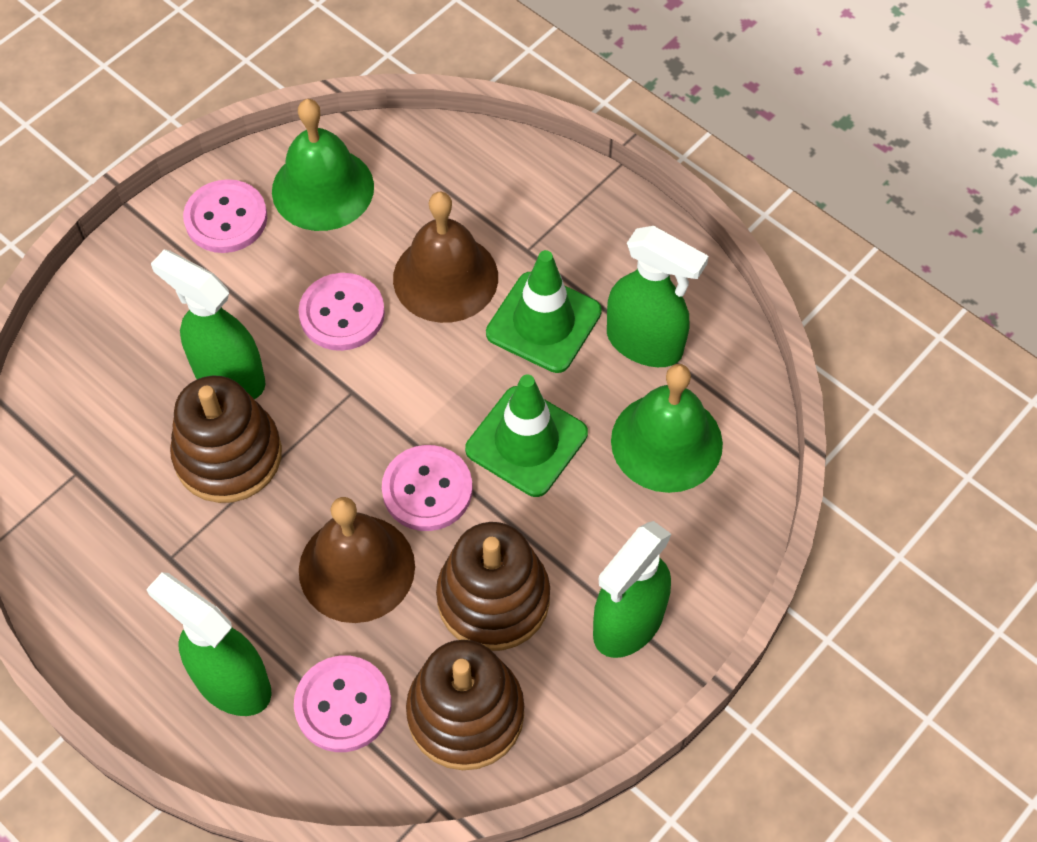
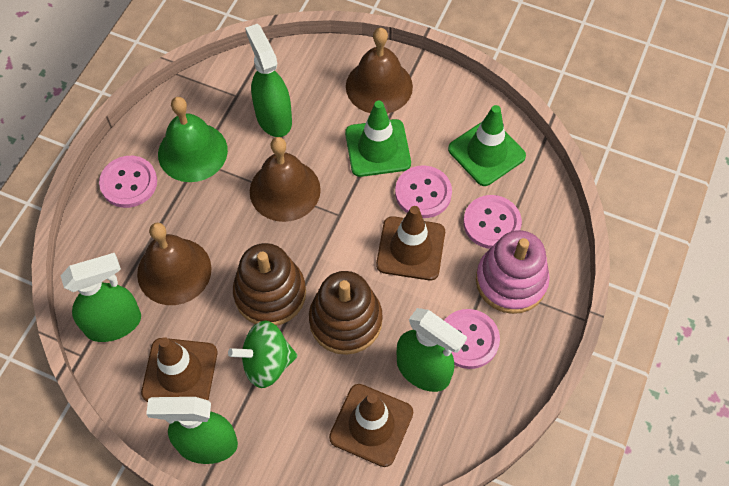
brown bell: [299,497,415,623] [393,192,498,323] = 2 -> [137,223,212,305] [250,137,321,222] [346,28,413,114] = 3
brown stacking toy: [170,376,282,503] [406,640,524,770] [436,522,550,651] = 3 -> [233,243,306,326] [309,271,383,355] = 2
brown traffic cone: none = 0 -> [141,337,217,402] [329,384,413,467] [376,206,445,280] = 3
green bell: [272,99,374,231] [611,364,723,493] = 2 -> [158,97,228,182] = 1
green spinning top: none = 0 -> [228,320,298,388] = 1
pink stacking toy: none = 0 -> [476,230,550,314] = 1

